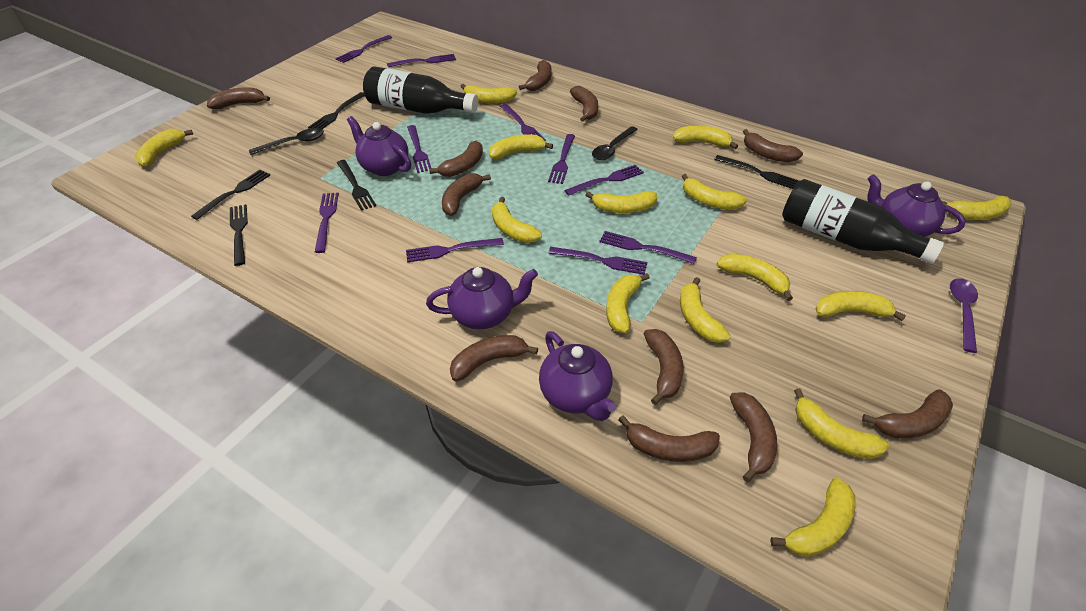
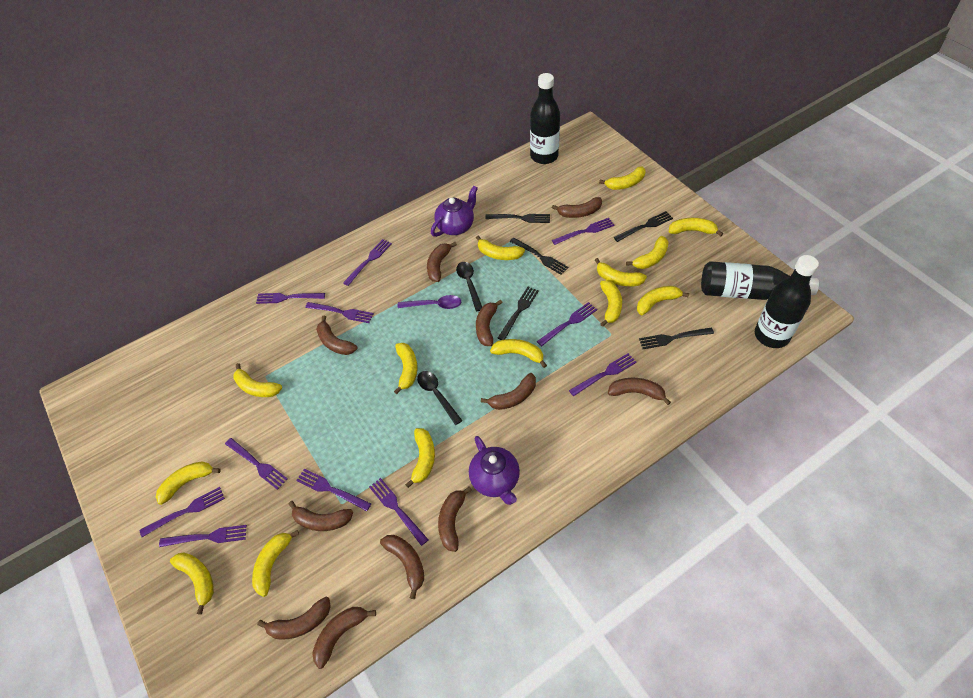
black bottle: [363,66,478,114] [782,179,944,264] = 2 -> [530,73,560,164] [701,261,819,300] [755,255,819,348] = 3
purple fork: [315,193,339,253] [335,35,392,63] [387,54,456,67] [406,238,504,262] [407,125,431,173] [500,104,546,141] [548,134,575,184] [548,247,647,275] [564,165,644,196] [600,231,697,264] = 10 -> [139,487,225,537] [159,525,247,547] [225,438,288,490] [256,293,325,304] [296,469,371,511] [305,302,374,323] [343,239,392,286] [369,478,429,546] [537,302,597,346] [552,218,614,245] [569,353,637,396] = 11
purple teapot: [347,116,411,176] [426,267,538,329] [539,331,616,421] [867,174,966,237] = 4 -> [431,186,478,237] [469,436,520,505] = 2

